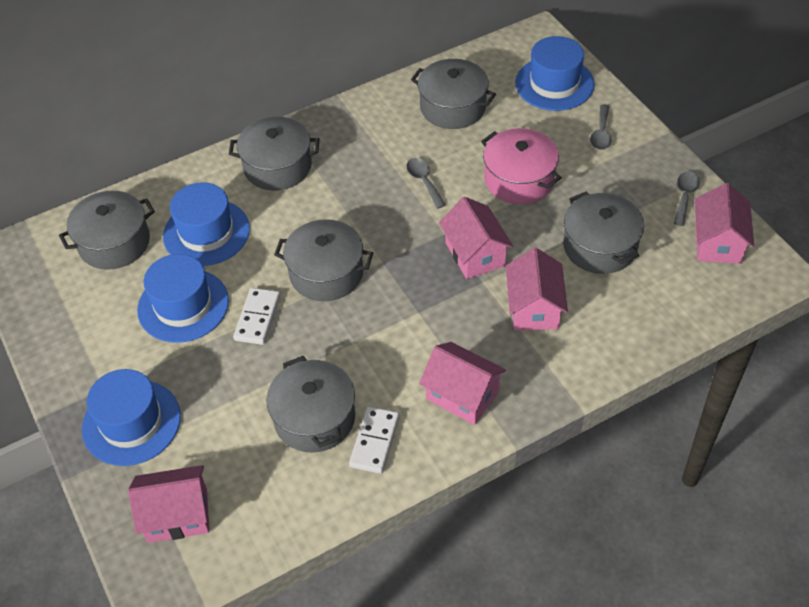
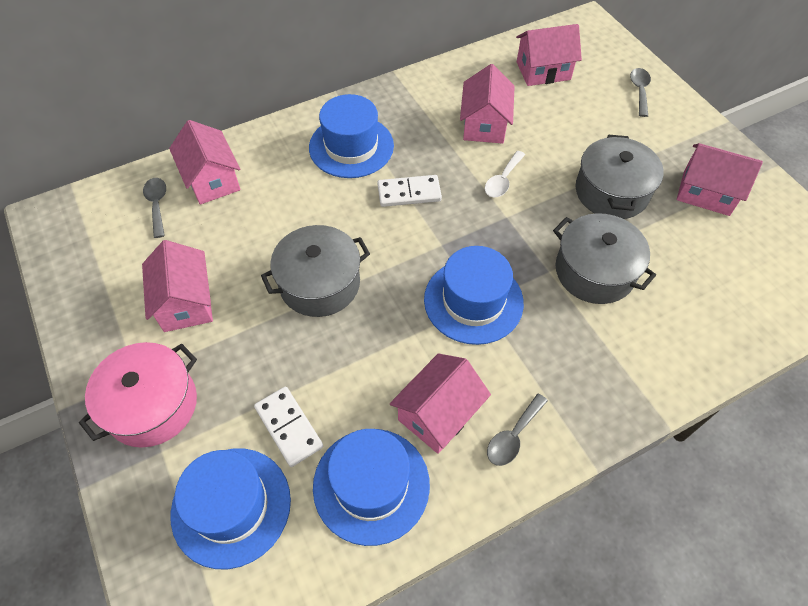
grey pot: [59,191,155,270] [229,116,319,191] [267,356,355,453] [274,219,373,301] [411,59,496,129] [563,191,644,274] = 6 -> [261,225,370,317] [553,213,656,304] [576,135,664,219] = 3
pink house: [128,465,209,543] [419,342,506,425] [439,197,513,279] [506,248,568,330] [695,183,754,264] = 5 -> [142,240,213,332] [169,120,241,205] [390,353,491,454] [460,64,515,144] [516,24,582,86] [677,143,763,216] = 6
white spoon: none = 0 -> [485,151,525,197] = 1

